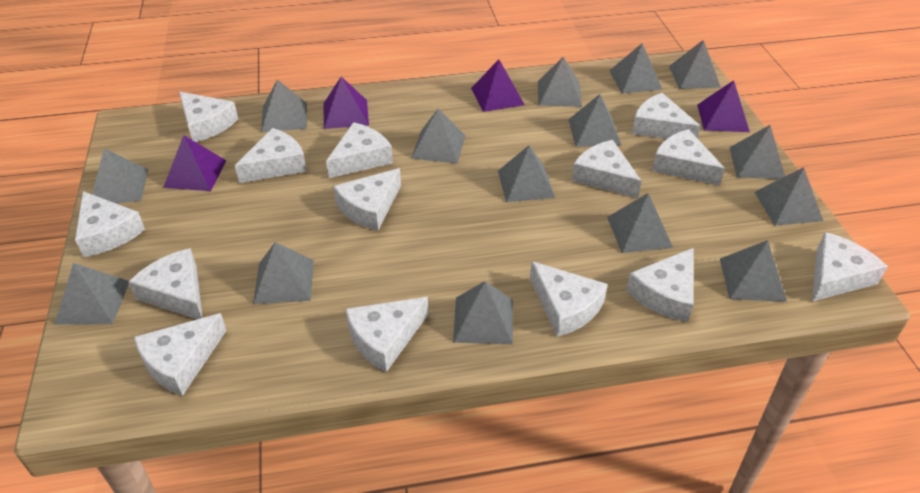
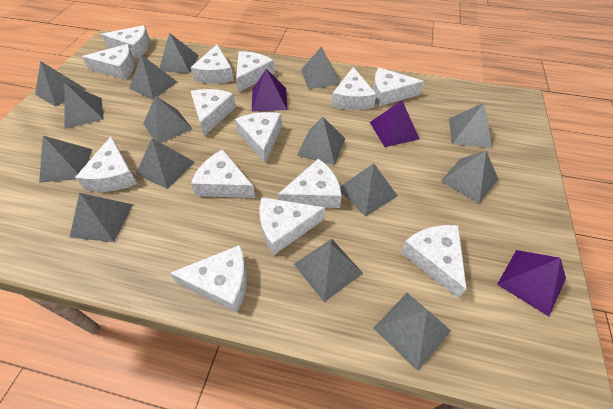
purple pyramid: [163,135,226,191] [323,77,369,129] [471,59,525,112] [697,80,750,132] = 4 -> [252,69,287,112] [370,100,419,147] [497,250,566,317] = 3

